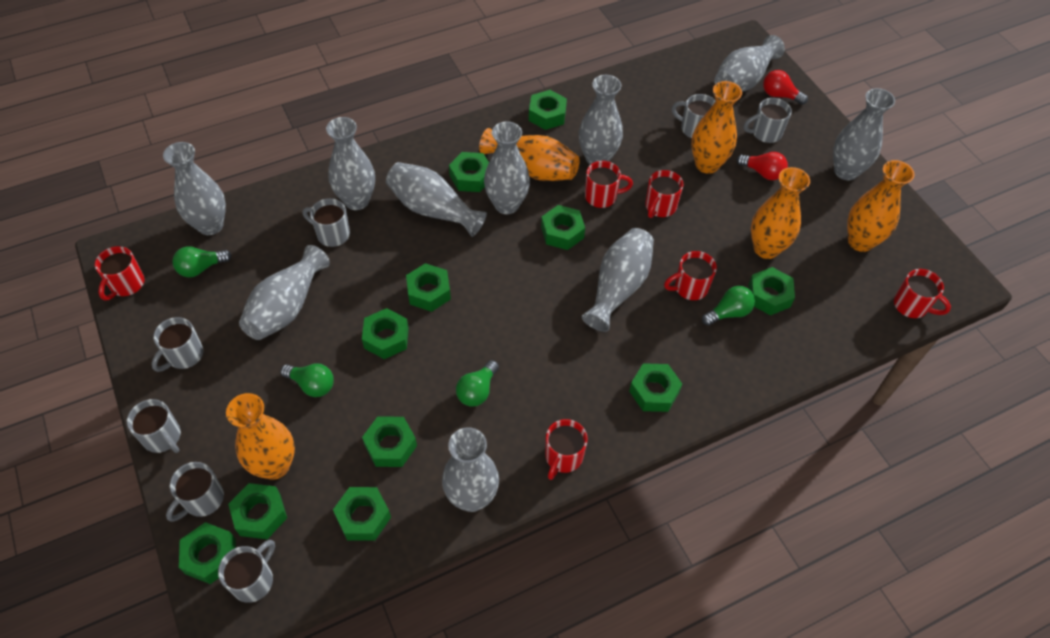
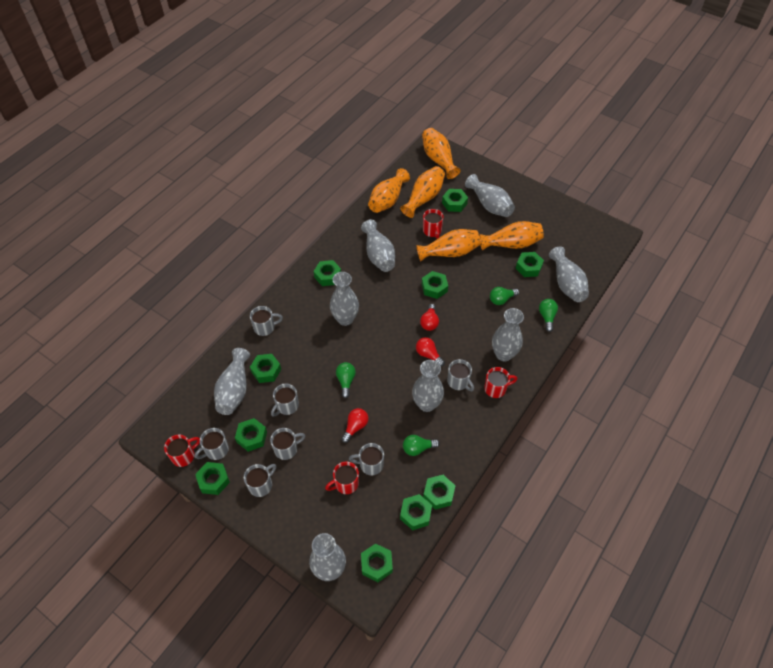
green nut: [179,522,236,584] [228,483,287,539] [333,487,391,541] [362,308,409,359] [362,417,417,467] [406,263,451,312] [449,152,489,192] [529,90,567,130] [541,205,585,250] [629,363,682,412] [748,267,795,315] = 11 -> [195,462,230,495] [235,418,267,452] [250,354,281,383] [314,260,341,286] [361,543,393,582] [400,494,432,530] [422,271,448,299] [423,475,455,510] [442,189,468,212] [516,252,544,277] = 10
grey vase: [163,142,226,235] [239,245,330,340] [326,117,375,210] [386,162,487,237] [442,427,499,512] [484,122,530,214] [579,75,623,165] [582,228,654,332] [715,35,785,92] [833,88,895,180] = 10 -> [214,348,250,415] [309,533,346,581] [330,272,359,326] [361,220,395,272] [412,360,444,412] [465,174,515,217] [492,308,524,361] [549,246,589,302] = 8
red light bulb: [737,152,788,180] [763,70,808,105] = 2 -> [341,408,368,443] [416,337,445,366] [420,304,439,331] = 3
red mug: [95,246,144,300] [545,419,588,480] [585,161,633,208] [645,170,684,218] [664,251,717,300] [894,269,951,318] = 6 -> [164,435,200,467] [325,462,359,494] [423,209,444,239] [484,367,517,398] = 4

